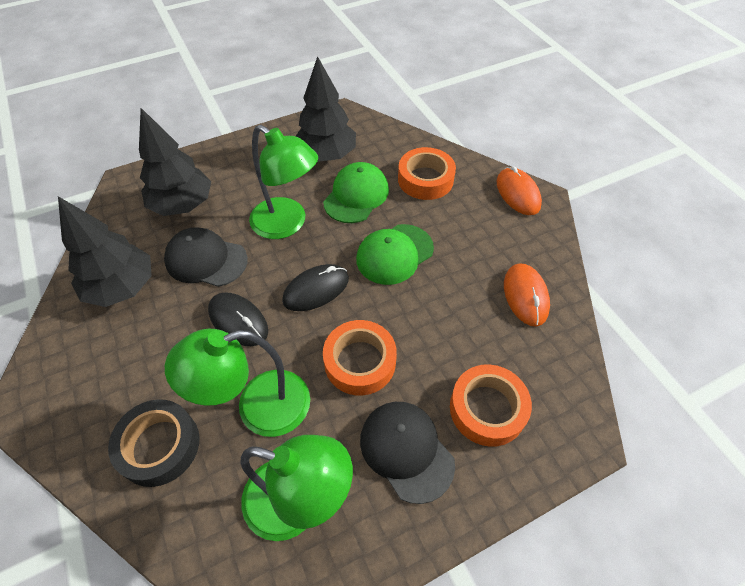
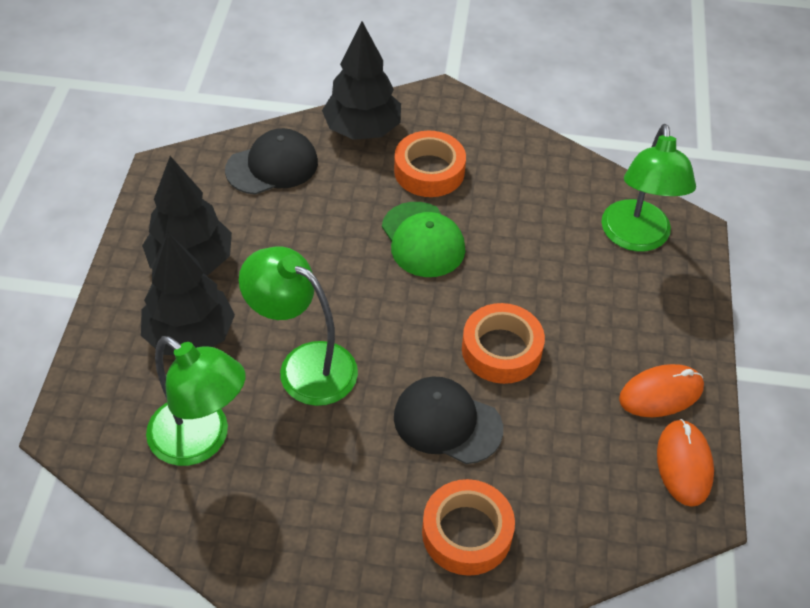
black mouse: [208,292,268,346] [282,264,349,311] = 2 -> none = 0
black tape: [108,399,199,487] = 1 -> none = 0
green cap: [323,162,389,223] [356,224,434,285] = 2 -> [382,202,465,277] = 1

